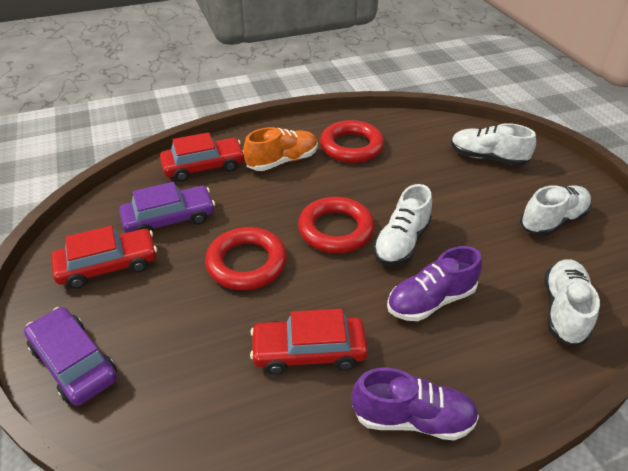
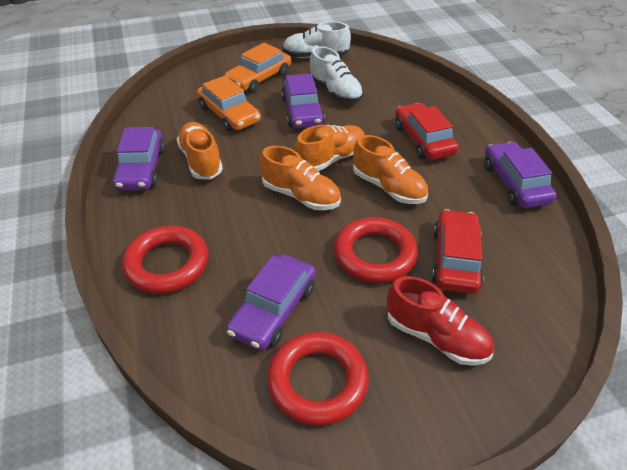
orange car: none = 0 -> [197,76,261,132] [224,43,291,93] = 2
orange shoe: [243,127,318,171] = 1 -> [177,122,223,179] [260,146,341,210] [295,125,365,171] [353,135,428,204] = 4
purple car: [24,307,117,406] [119,182,215,233] = 2 -> [113,127,165,191] [226,254,316,351] [281,74,325,129] [485,142,556,208] = 4
purple shoe: [351,368,479,441] [387,246,482,321] = 2 -> none = 0
red car: [52,226,157,289] [160,132,244,182] [250,309,368,375] = 3 -> [395,103,459,160] [432,209,484,294] = 2
red shoe: none = 0 -> [387,276,494,366] = 1
white shoe: [373,184,432,266] [451,123,536,166] [520,185,591,236] [544,259,600,346] = 4 -> [283,22,351,58] [310,46,363,103] = 2

